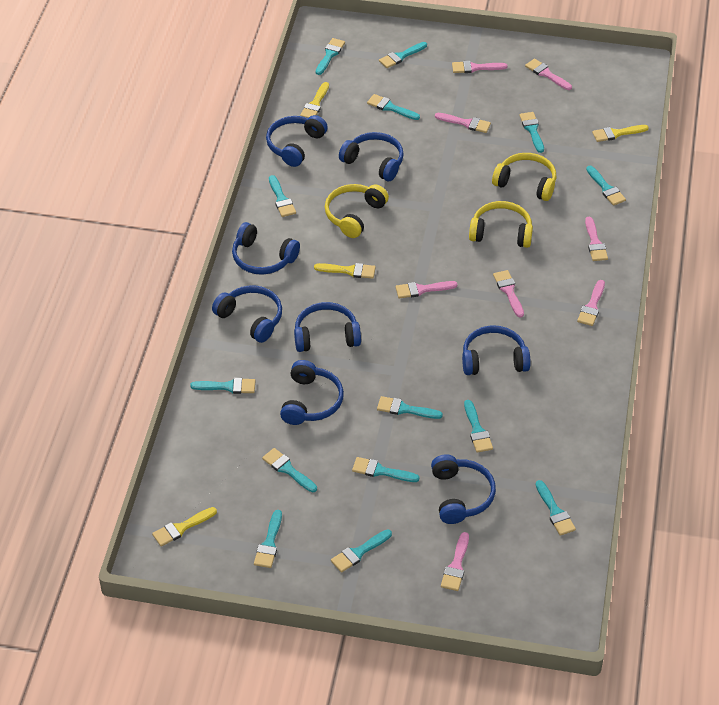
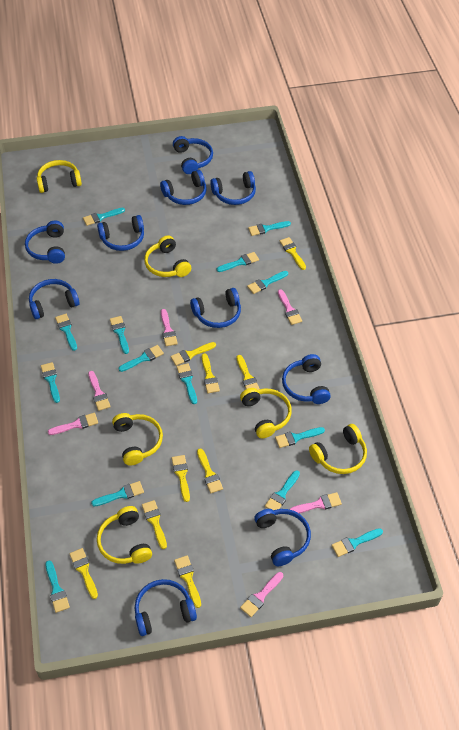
blue headphones: [212,285,282,343] [232,222,300,275] [266,115,328,167] [280,360,344,425] [294,302,361,352] [339,132,404,181] [431,455,496,524] [462,325,531,375] = 8 -> [25,221,65,264] [29,279,80,319] [97,215,144,251] [135,579,197,636] [160,170,207,205] [173,136,213,174] [190,288,241,328] [210,171,256,205] [254,509,311,566] [282,354,331,404] = 10
pink brush: [396,281,457,299] [435,113,491,133] [441,532,469,591] [452,61,507,73] [493,270,524,318] [525,59,572,90] [577,280,605,326] [585,217,608,261] = 8 -> [48,413,98,435] [88,371,111,411] [161,309,178,346] [240,572,283,617] [278,289,302,325] [289,492,342,513] = 6
yellow brush: [152,507,217,546] [300,82,329,118] [314,263,376,279] [592,125,649,142] = 4 -> [70,548,98,599] [142,500,167,549] [170,342,216,366] [172,455,190,502] [174,555,201,608] [197,448,223,493] [202,353,220,393] [236,355,259,390] [280,237,306,270] = 9
yellow headphones: [325,184,389,238] [469,201,533,248] [492,153,557,201] = 3 -> [37,160,82,193] [97,506,152,564] [112,413,163,466] [144,235,191,277] [240,388,292,438] [309,424,367,474] = 6

